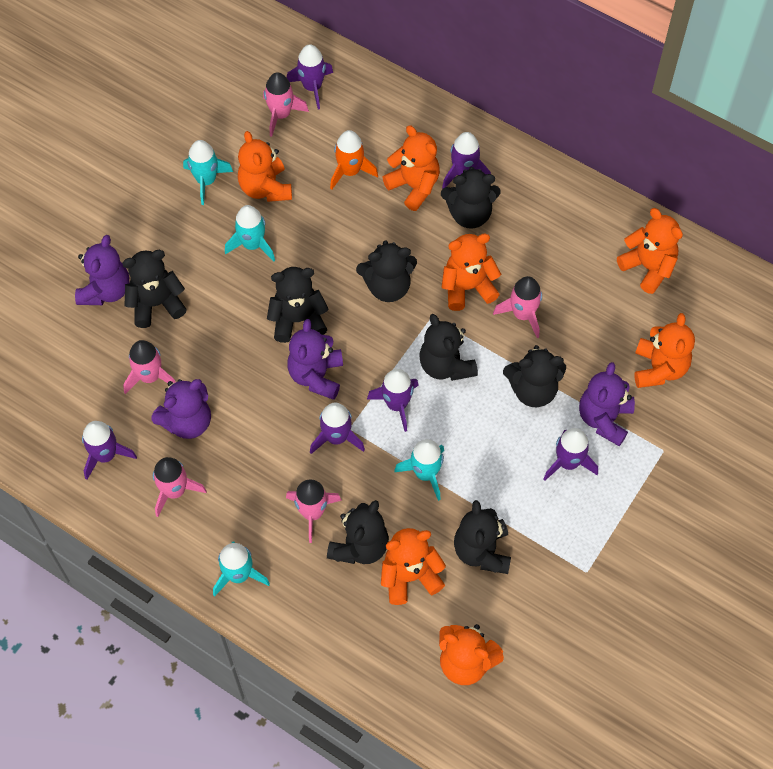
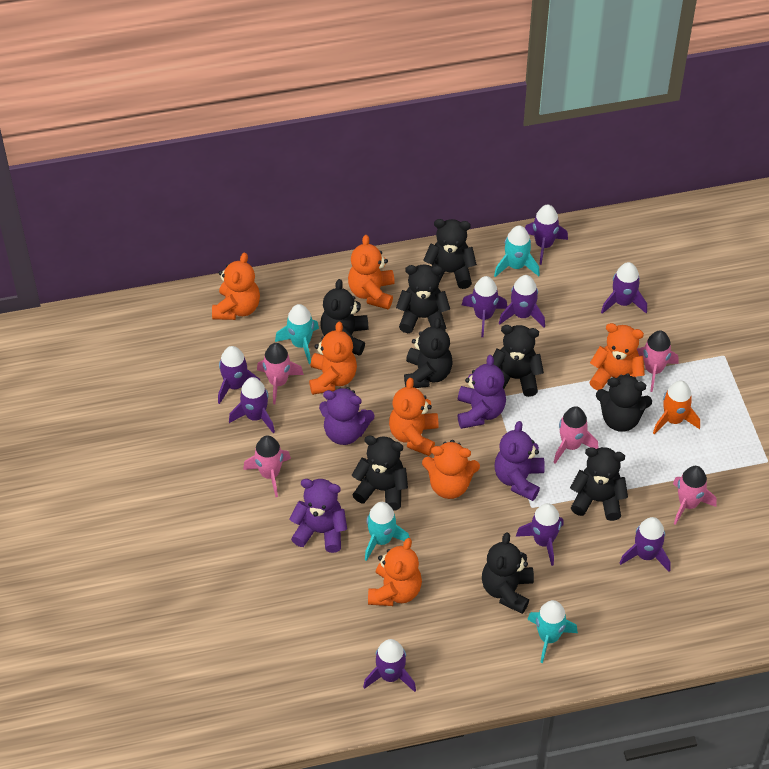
black teddy bear: [122,250,187,328] [267,267,329,343] [327,500,389,564] [356,240,417,302] [419,314,478,381] [441,167,501,229] [454,500,511,574] [503,345,566,407] = 8 -> [320,279,368,356] [352,436,408,511] [396,264,450,333] [404,318,453,388] [423,219,477,289] [482,532,534,614] [493,325,544,397] [570,447,628,521] [596,374,652,432] = 9
purple rocket: [82,421,137,480] [287,44,333,109] [310,403,365,454] [367,369,419,432] [442,132,491,188] [544,428,598,480] = 6 -> [218,346,260,404] [229,377,275,433] [363,639,416,692] [462,276,507,337] [499,275,545,327] [516,503,564,566] [525,205,568,265] [601,262,647,314] [620,517,671,572] = 9

